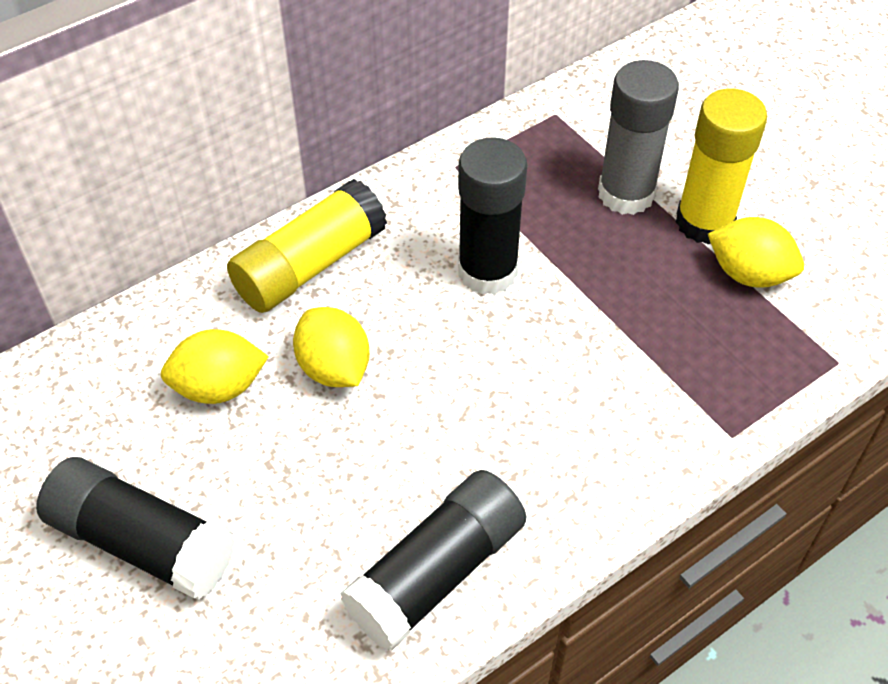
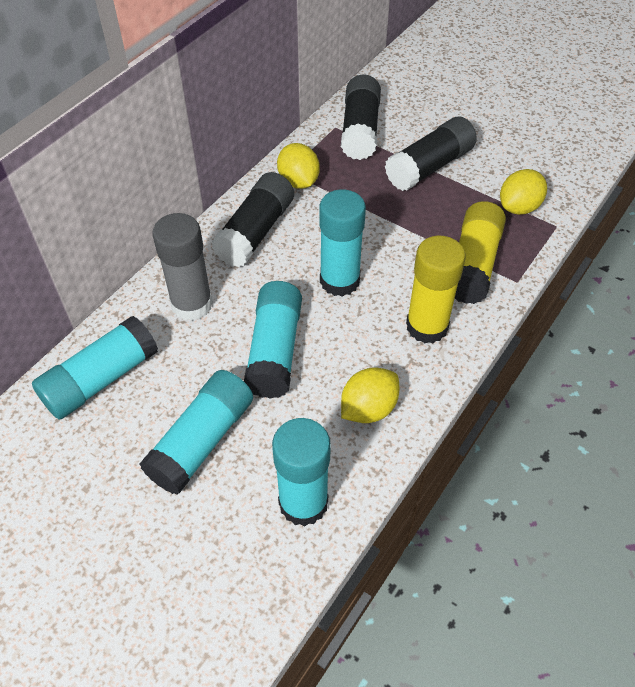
turquoise glue stick: none = 0 -> [32,316,158,420] [140,370,253,495] [244,281,302,399] [272,418,331,527] [319,189,366,297] = 5

